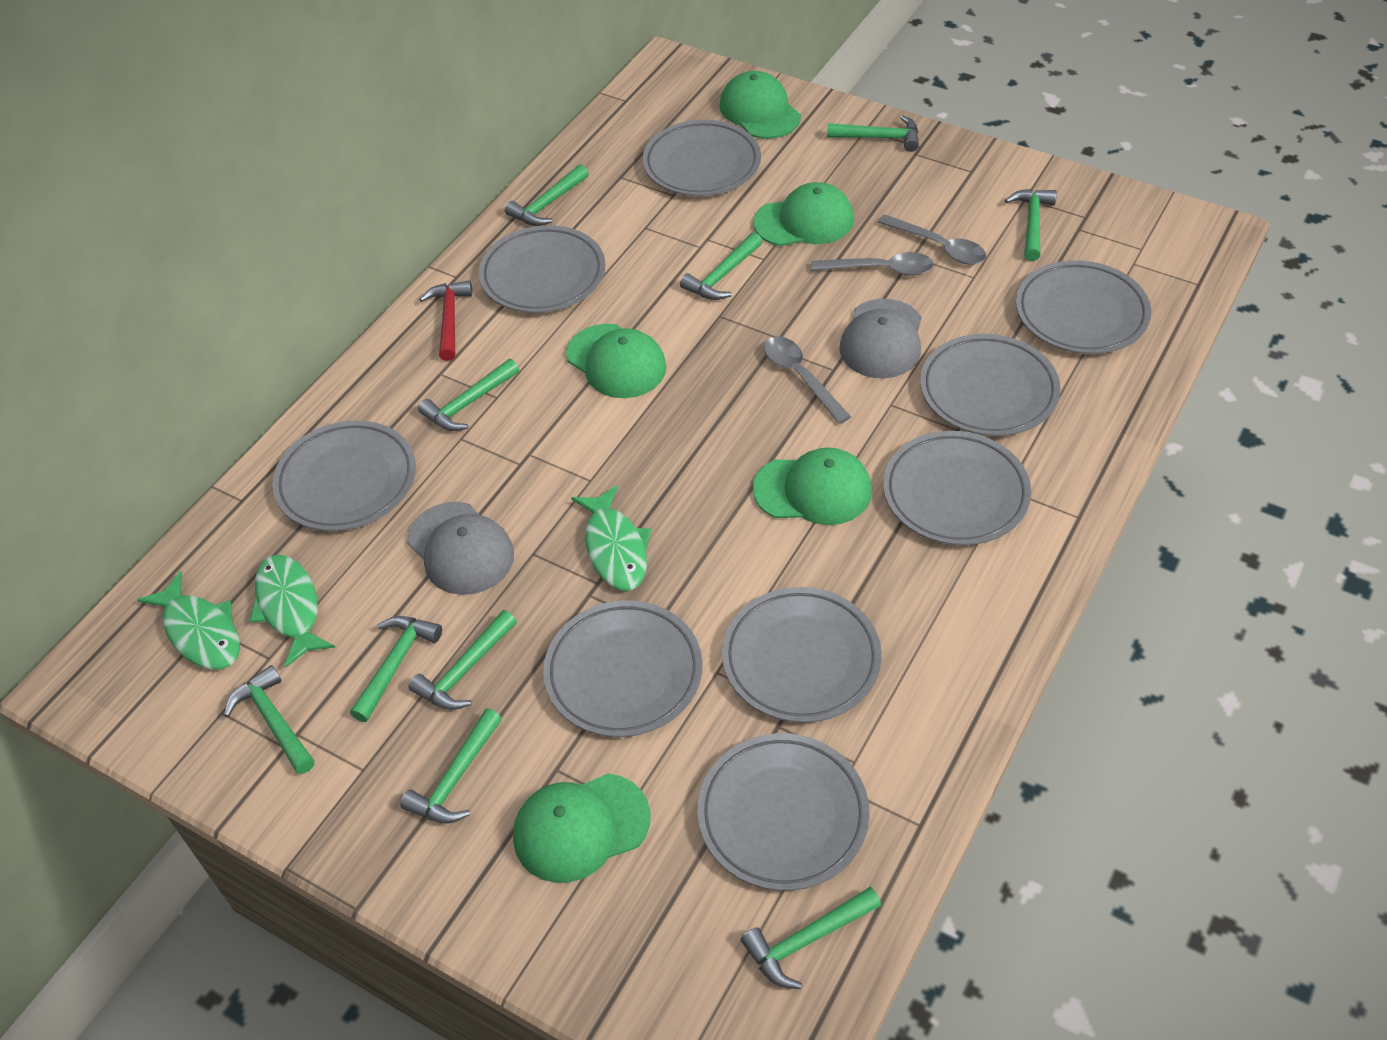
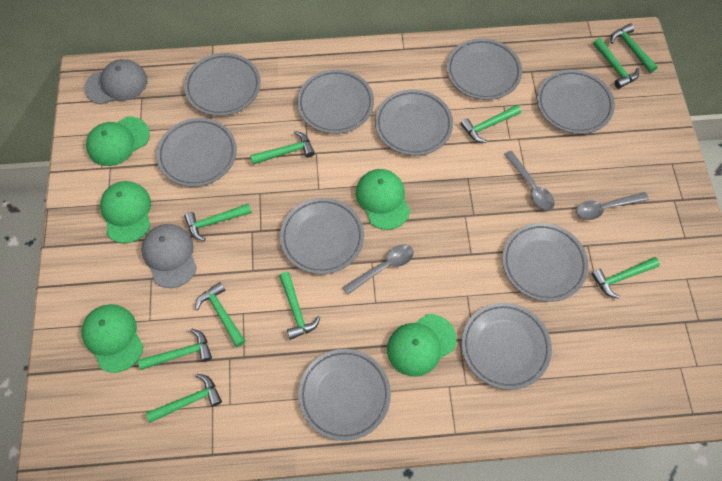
green fish: [137,571,240,669] [249,555,335,668] [571,485,651,591] = 3 -> none = 0
grey plate: [272,420,416,531] [479,225,605,313] [543,601,702,737] [643,120,761,196] [697,733,870,891] [722,587,882,723] [883,431,1031,545] [920,334,1060,436] [1016,260,1151,354] = 9 -> [156,118,237,187] [184,53,261,116] [280,198,364,274] [297,69,374,134] [298,349,391,441] [375,89,453,156] [447,38,522,100] [462,303,552,390] [502,223,588,302] [537,70,615,134] = 10
red hammer: [419,280,472,361] = 1 -> none = 0

